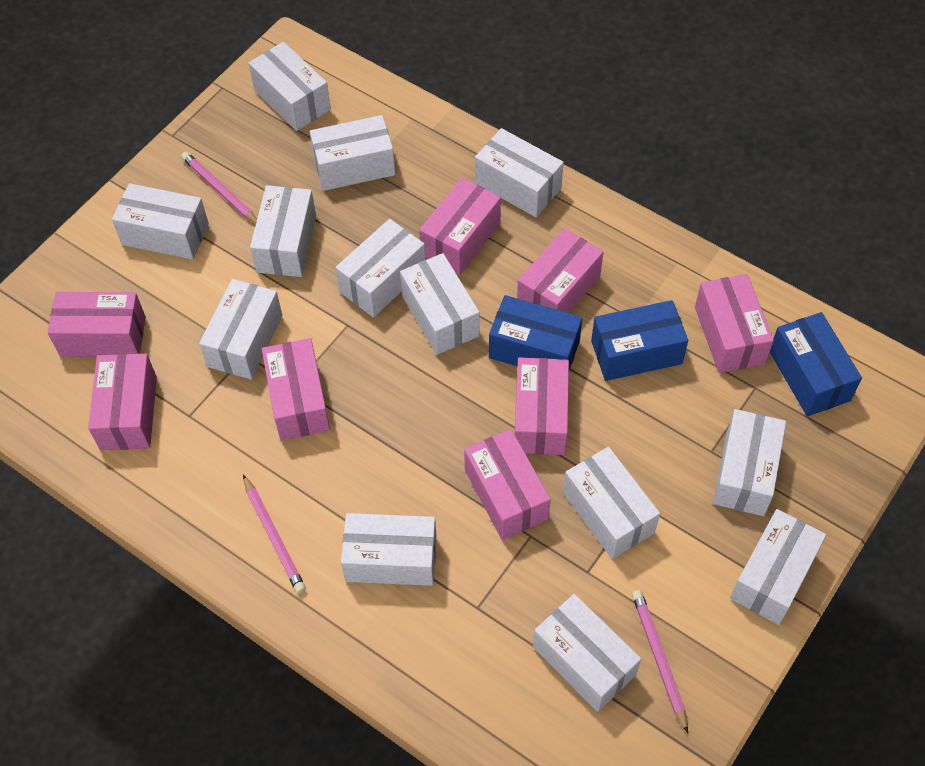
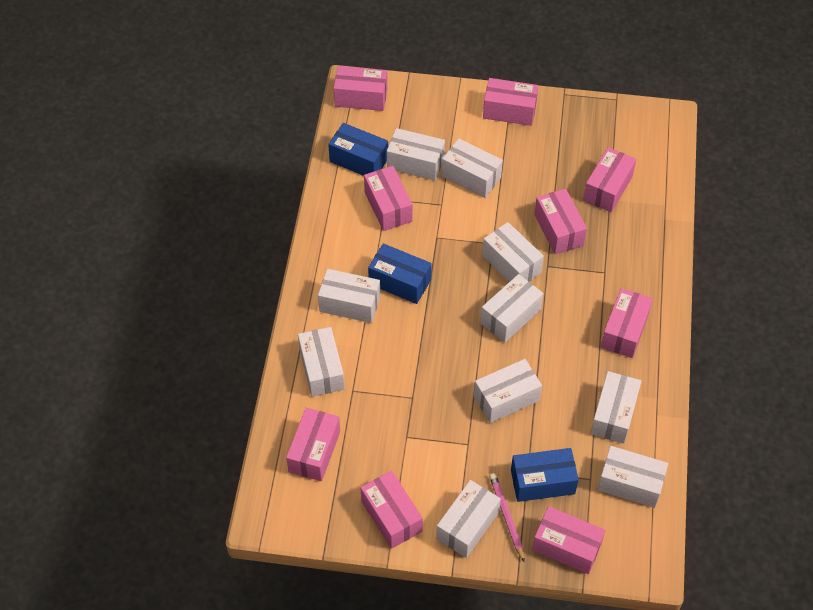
pink box: [47,292,146,357] [88,354,157,450] [262,338,330,441] [419,178,501,275] [464,429,551,540] [515,357,569,455] [517,228,603,313] [695,274,774,373] = 8 -> [286,408,340,481] [334,66,387,111] [361,471,423,549] [364,166,413,231] [483,78,538,126] [532,506,605,574] [534,188,587,254] [583,147,636,212] [601,288,653,358] = 9
pink pencil: [181,152,257,224] [243,475,306,594] [632,590,688,733] = 3 -> [489,473,525,562] = 1
white box: [112,183,209,260] [199,279,282,380] [249,42,331,131] [250,185,316,277] [310,115,395,191] [335,219,426,317] [341,513,437,586] [400,253,480,355] [475,128,564,217] [533,594,641,712] [563,447,660,559] [713,409,786,516] [730,509,826,625] = 13 -> [298,327,345,397] [318,269,380,323] [387,128,445,181] [436,480,501,558] [442,138,503,198] [474,359,542,423] [480,274,544,343] [482,222,544,282] [590,371,642,444] [598,446,668,508] = 10

